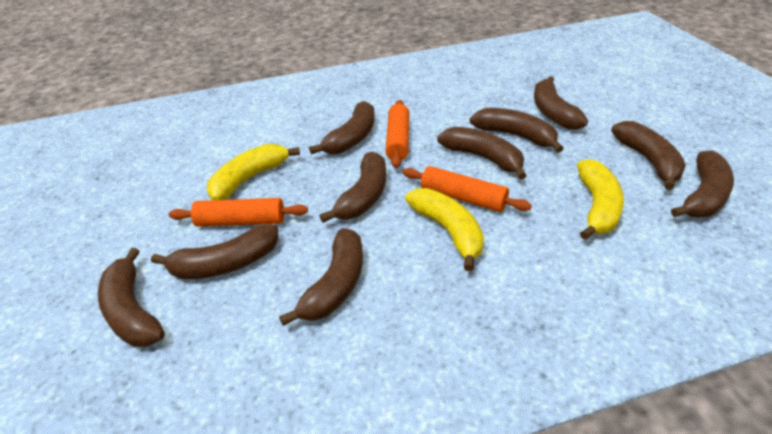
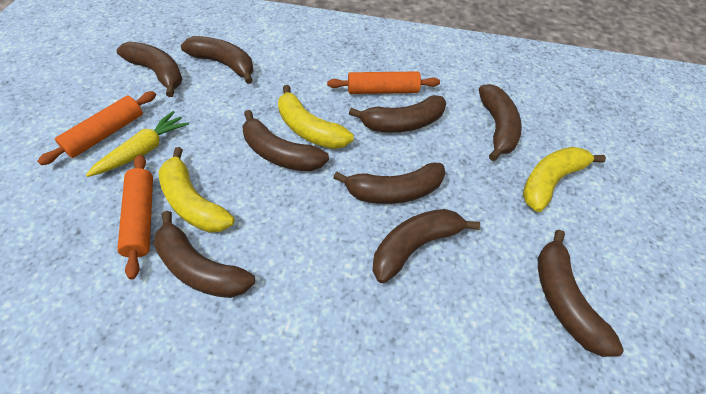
brown banana: [98,248,165,347] [151,224,279,279] [279,228,363,326] [309,101,375,154] [320,151,386,223] [437,127,527,180] [470,108,564,153] [534,76,588,130] [611,121,686,190] [671,151,734,217] = 10 -> [117,41,183,97] [153,211,255,298] [181,36,253,84] [242,110,329,171] [333,163,445,204] [349,95,446,133] [373,209,480,283] [479,84,522,161] [538,230,624,357] = 9
yellow carrot: none = 0 -> [86,111,189,177] = 1

